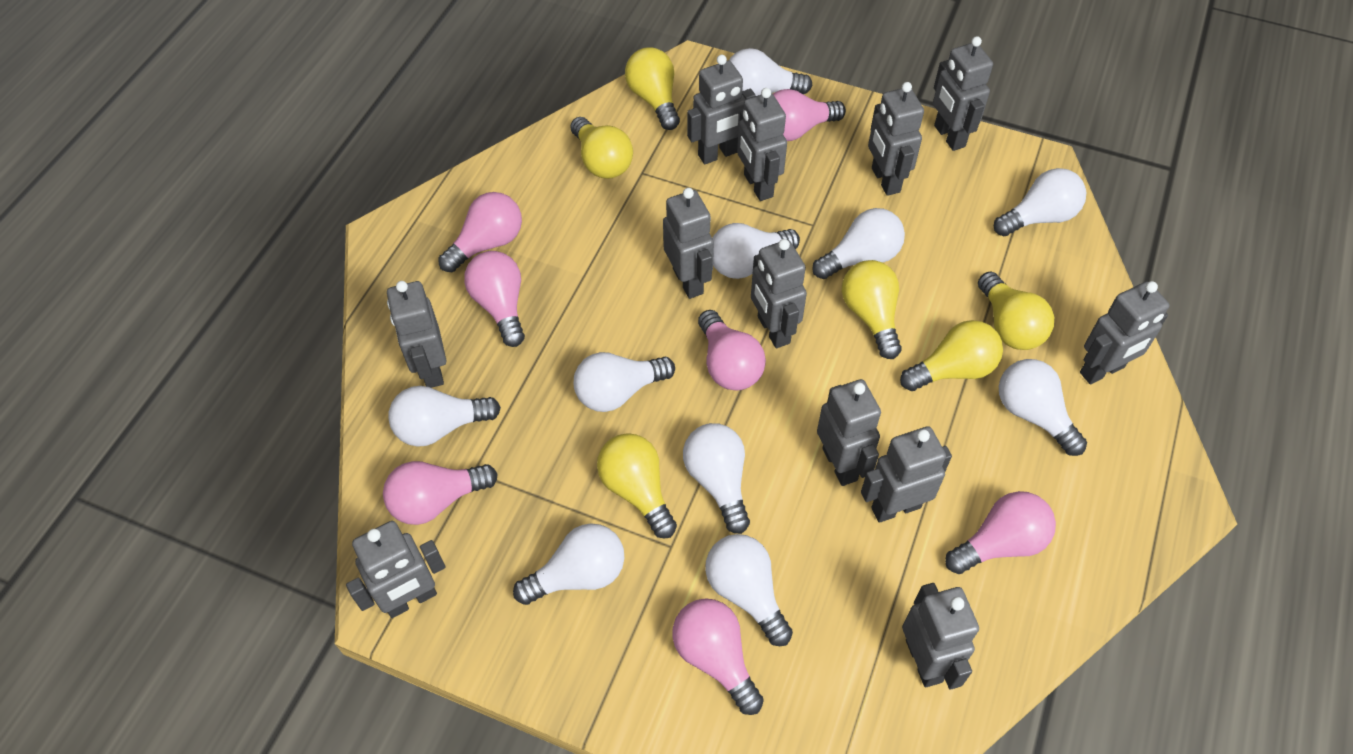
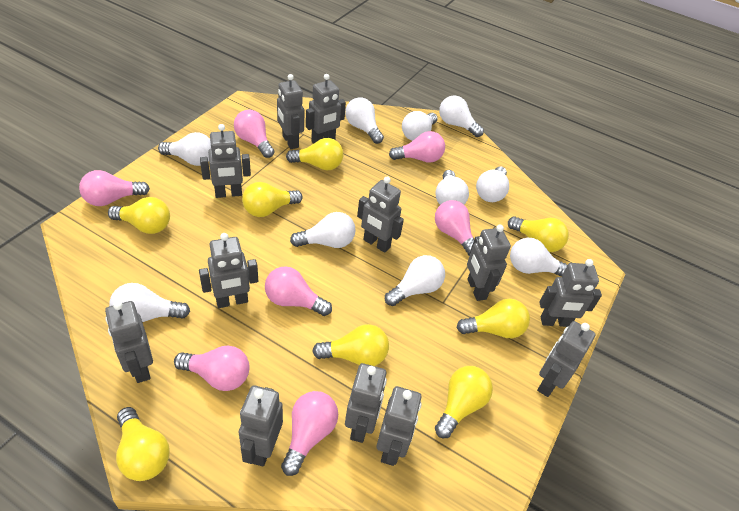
yellow light bulb: [570,117,633,179] [597,433,677,539] [625,47,680,130] [842,260,902,359] [900,320,1003,391] [978,271,1054,350] = 6 -> [108,197,170,234] [116,407,170,481] [242,182,303,217] [286,138,344,170] [312,324,389,366] [435,366,493,438] [457,299,530,338] [508,216,569,252] = 8

